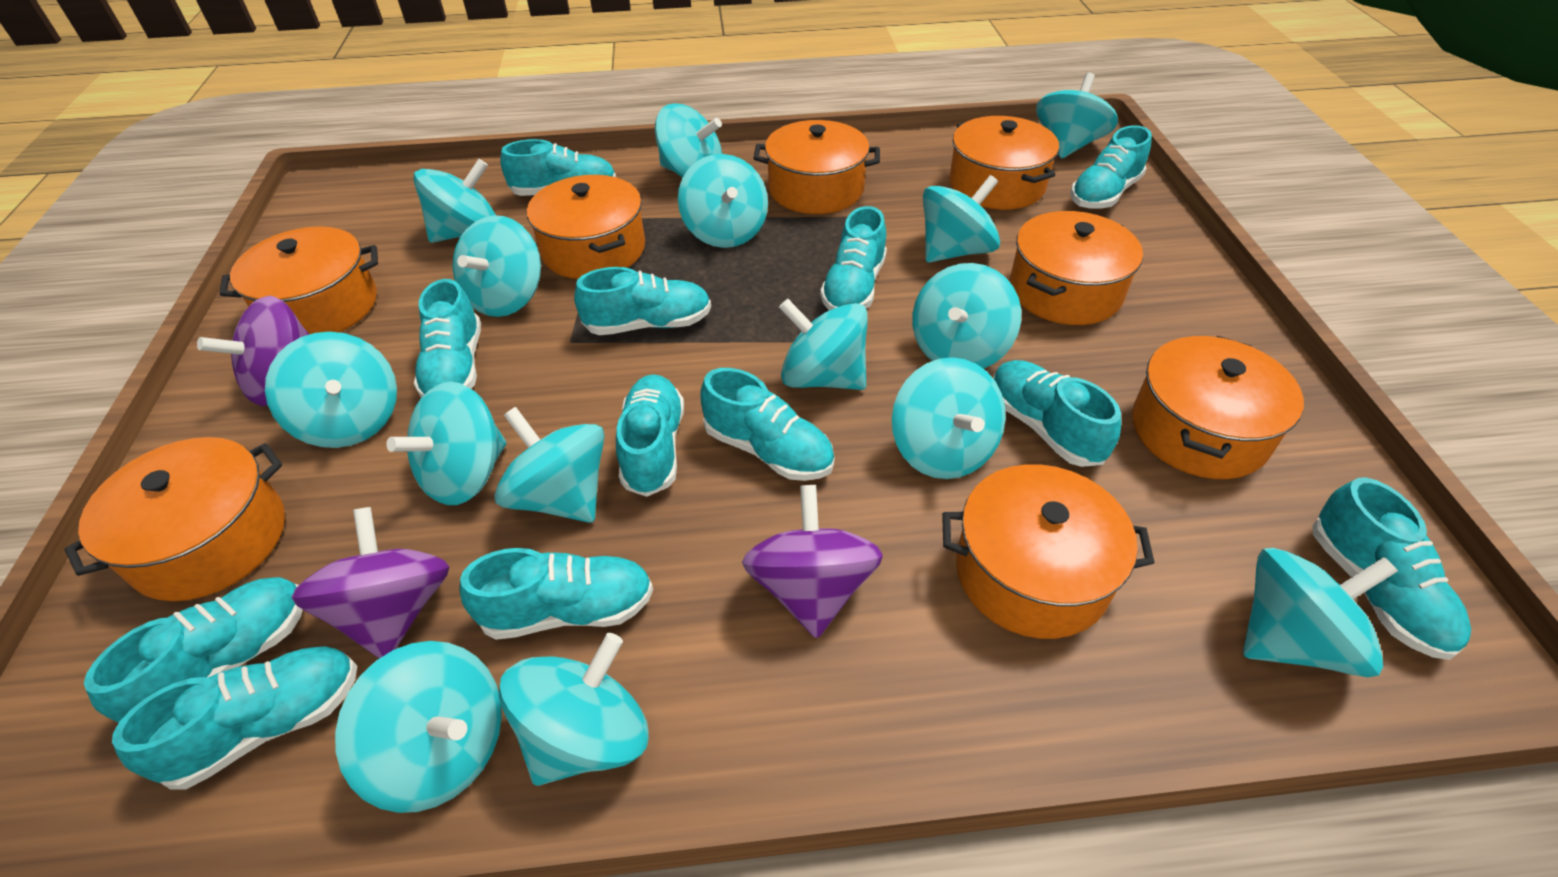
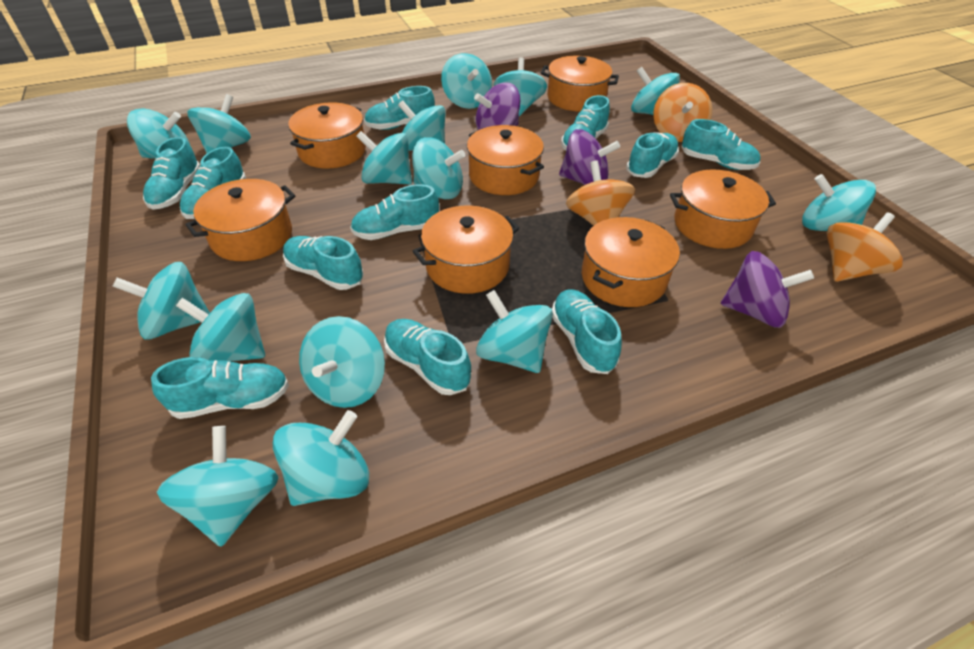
orange pot: [65,437,285,601] [219,226,378,334] [527,175,645,279] [753,120,880,214] [942,464,1155,639] [949,116,1059,210] [1010,211,1143,325] [1132,336,1304,479] = 8 -> [186,179,295,261] [288,102,366,169] [413,206,520,294] [467,125,544,195] [541,56,619,111] [582,217,680,307] [670,169,776,249] = 7
orange spinning top: none = 0 -> [566,160,635,226] [653,83,712,142] [827,212,903,282] = 3
turquoise shoe: [84,577,303,723] [112,646,357,790] [414,279,481,397] [459,548,653,640] [500,139,616,196] [574,267,711,335] [616,374,684,497] [700,368,835,481] [820,206,887,310] [994,360,1121,467] [1070,125,1152,209] [1312,478,1471,660] = 12 -> [143,137,200,210] [151,357,289,419] [180,147,246,219] [283,236,364,290] [350,184,439,240] [364,86,435,130] [384,319,471,395] [552,289,622,374] [561,95,610,150] [626,133,679,178] [681,119,760,170] = 11

